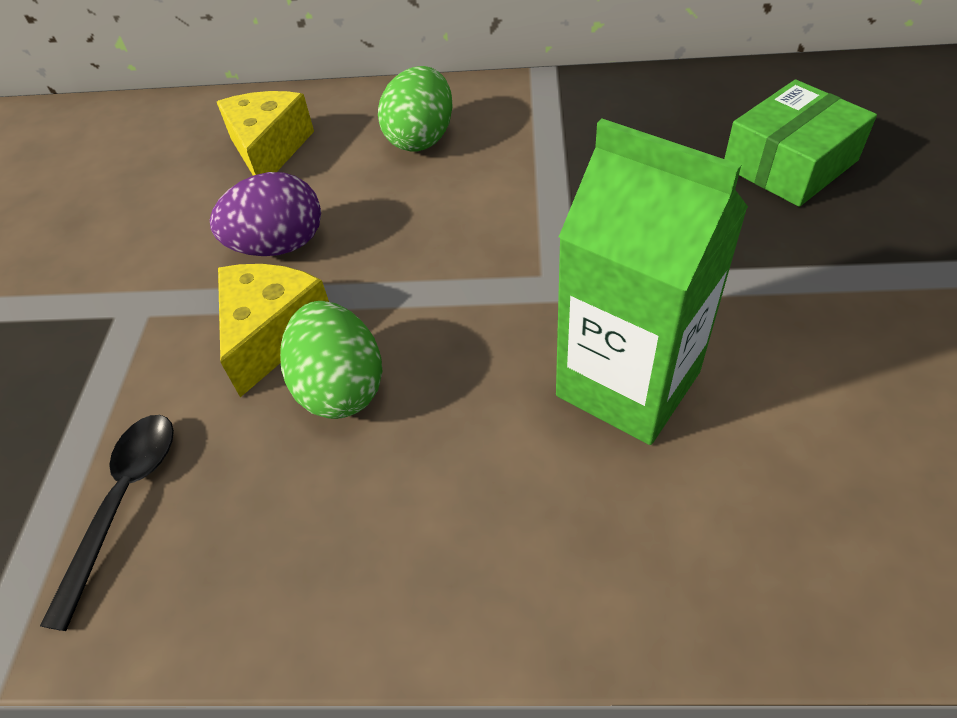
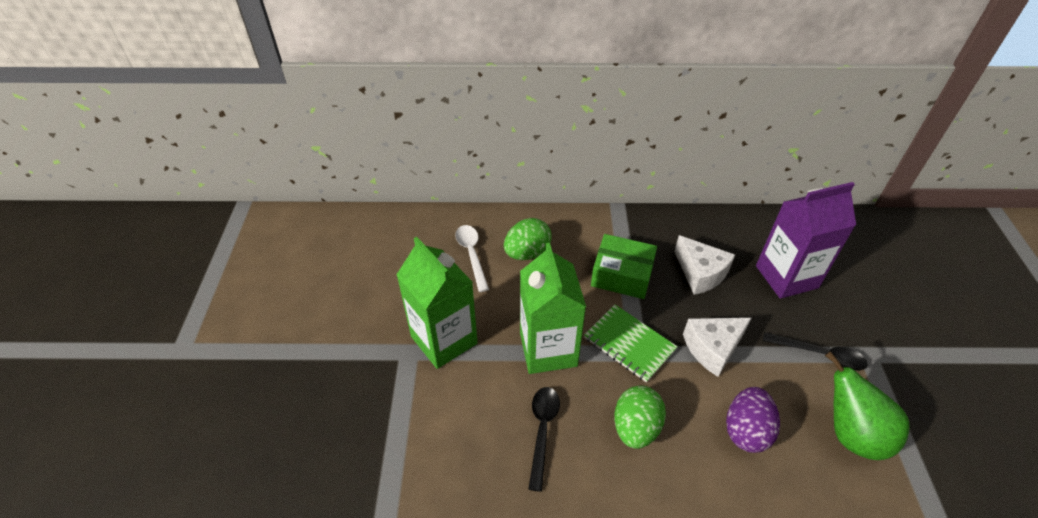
black spoon: [40,415,174,631] = 1 -> [528,387,560,492] [763,332,868,371] = 2
green carton: [556,119,748,445] = 1 -> [396,237,478,369] [520,243,586,374] = 2
green notebook: none = 0 -> [584,305,678,383] = 1
green pear: none = 0 -> [825,351,910,460] = 1
purple carton: none = 0 -> [756,182,856,299] = 1
white cheese: none = 0 -> [674,235,735,295] [683,318,751,377] = 2
white spoon: none = 0 -> [455,225,489,292] = 1
yellow cheese: [217,91,314,175] [218,264,329,397] = 2 -> none = 0

